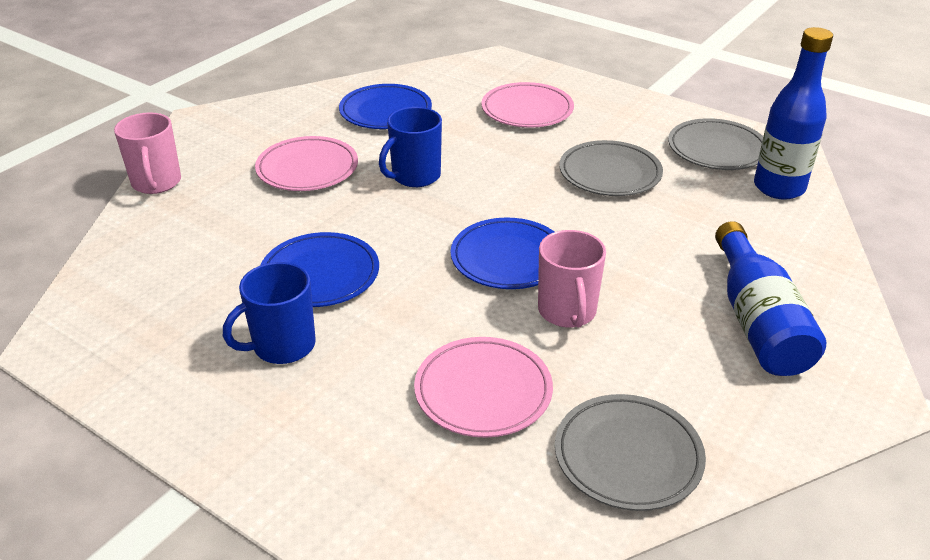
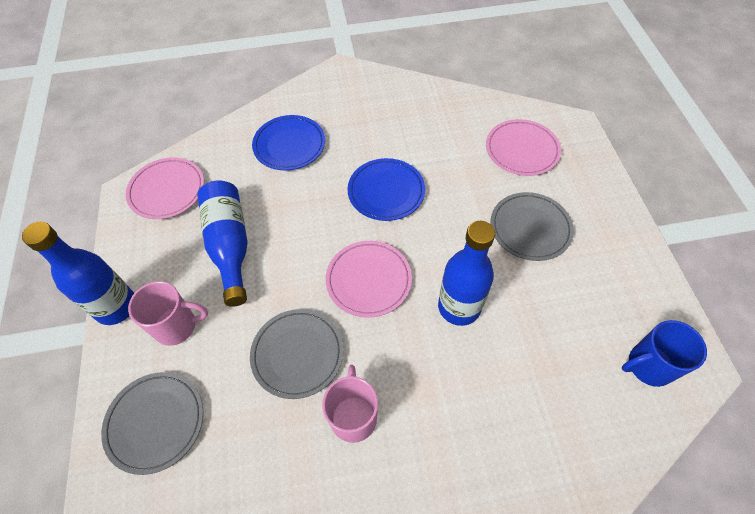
blue bottle: [715,221,826,376] [754,27,833,200] = 2 -> [22,222,134,325] [197,180,248,307] [438,221,495,326] = 3
blue mug: [223,262,316,364] [379,107,442,187] = 2 -> [622,320,707,387] = 1
blue plate: [261,232,379,307] [339,84,432,129] [451,217,554,289] = 3 -> [252,115,325,170] [348,158,425,221] = 2

